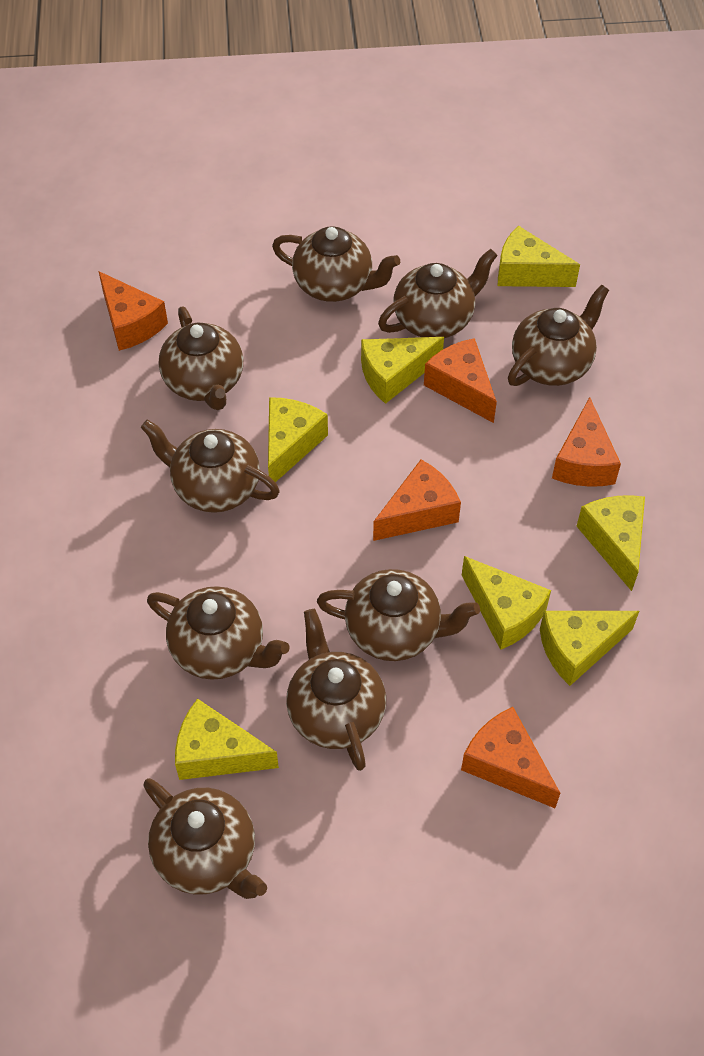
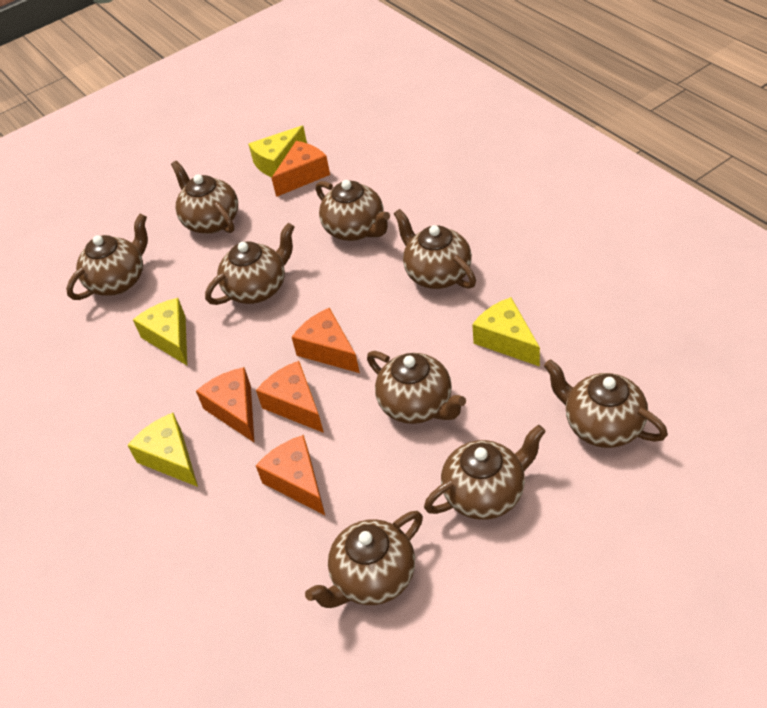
yellow cheese: [175,699,279,780] [268,397,328,482] [361,337,444,404] [462,556,551,650] [498,226,580,287] [540,611,639,686] [577,495,645,591] = 7 -> [127,413,198,487] [133,298,187,365] [248,126,307,177] [472,297,540,367] = 4

